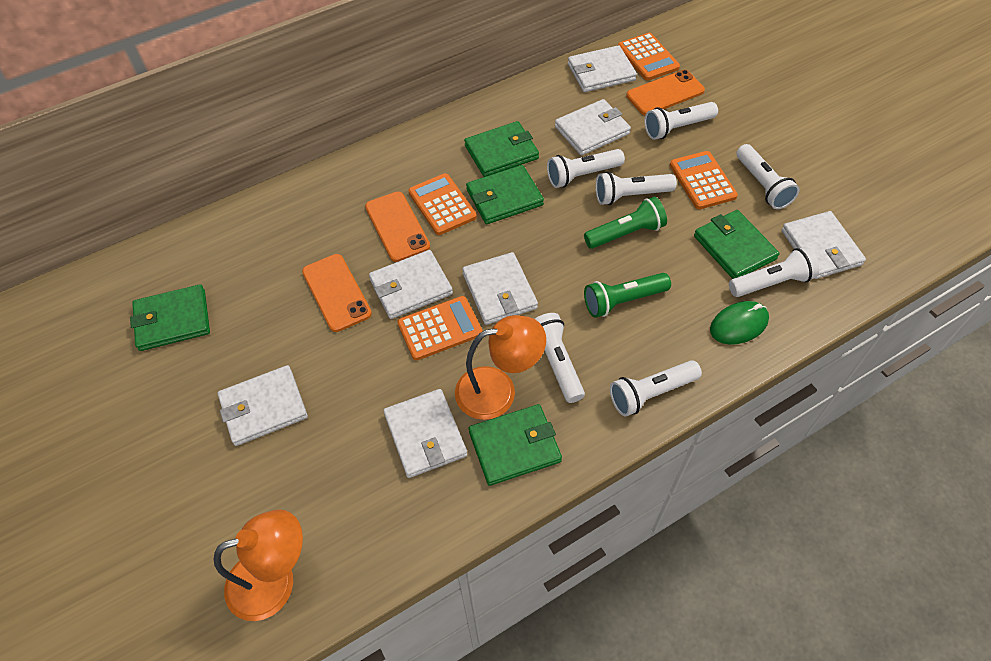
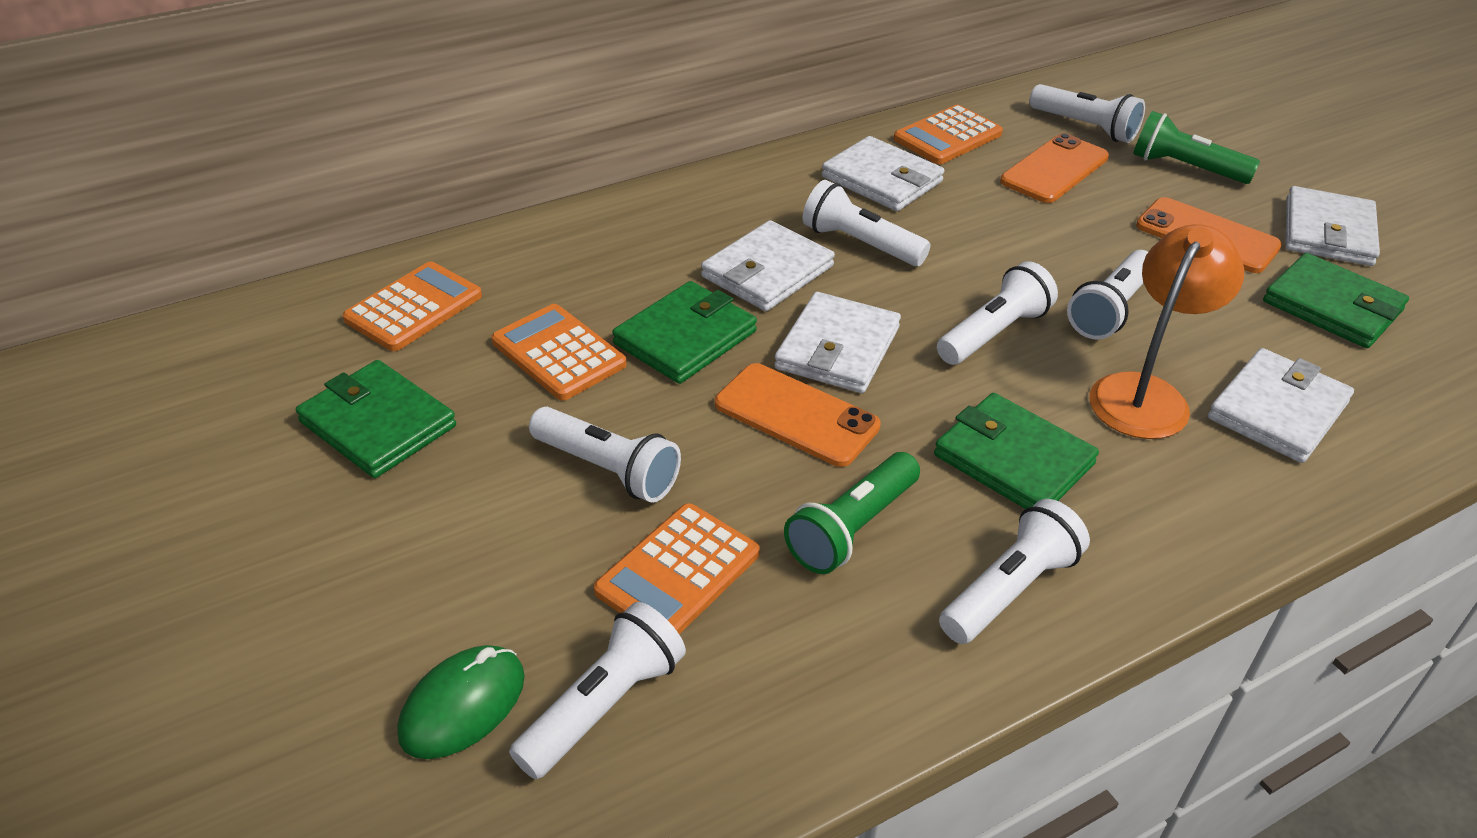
green wallet: [130,284,210,351] [464,121,539,177] [466,165,544,224] [469,404,562,486] [694,210,780,279] = 5 -> [296,360,456,478] [612,281,757,384] [934,393,1099,509] [1263,253,1409,348] = 4
orange lamp: [213,509,303,621] [455,315,546,420] = 2 -> [1089,224,1244,439] = 1
white wallet: [218,365,308,446] [369,250,453,319] [383,389,467,478] [462,252,538,325] [555,99,631,155] [568,45,637,92] [782,211,866,279] = 7 -> [701,220,835,311] [774,292,901,393] [822,136,944,211] [1208,348,1354,463] [1285,186,1380,266] = 5

